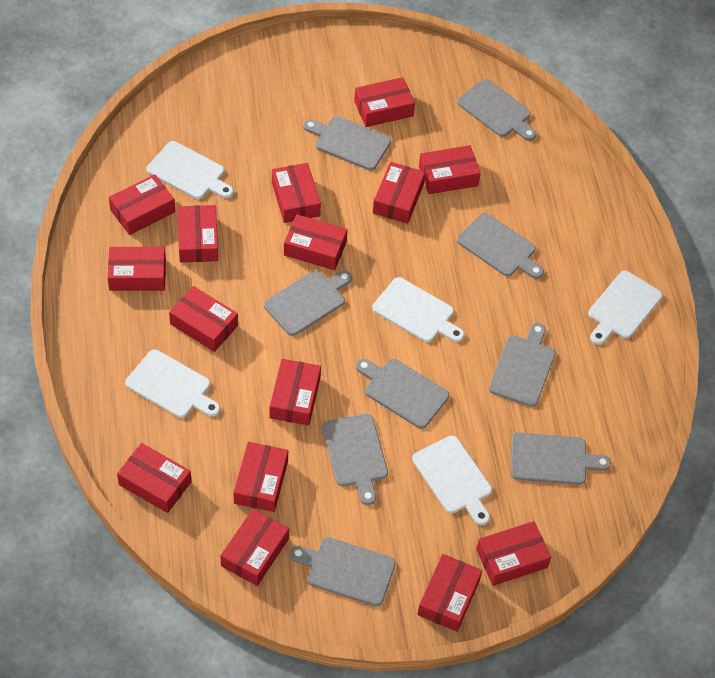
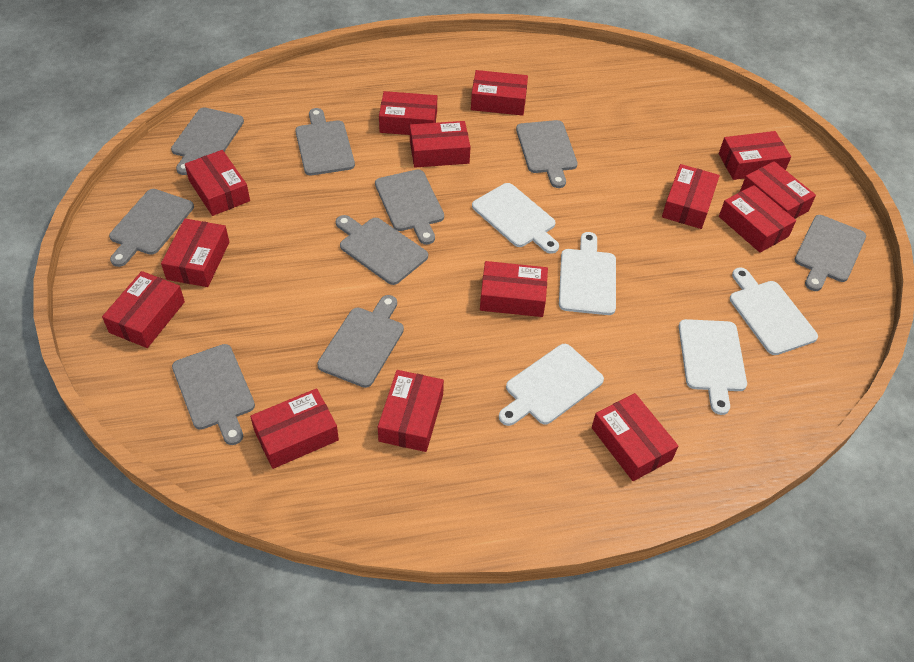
red box: [108,247,166,291] [109,174,175,235] [117,443,191,513] [169,286,238,352] [178,205,218,263] [220,509,289,586] [233,442,288,512] [270,359,321,426] [272,163,321,223] [284,214,348,270] [354,77,415,127] [373,162,425,224] [417,554,482,632] [419,145,481,194] [476,521,551,586] = 15 -> [102,271,185,348] [161,219,229,287] [185,150,250,216] [250,388,339,469] [378,370,444,452] [379,91,437,135] [410,121,470,168] [471,70,528,116] [480,261,548,317] [592,393,678,481] [662,164,720,229] [719,131,791,180] [719,185,796,253] [740,161,816,219] = 14

